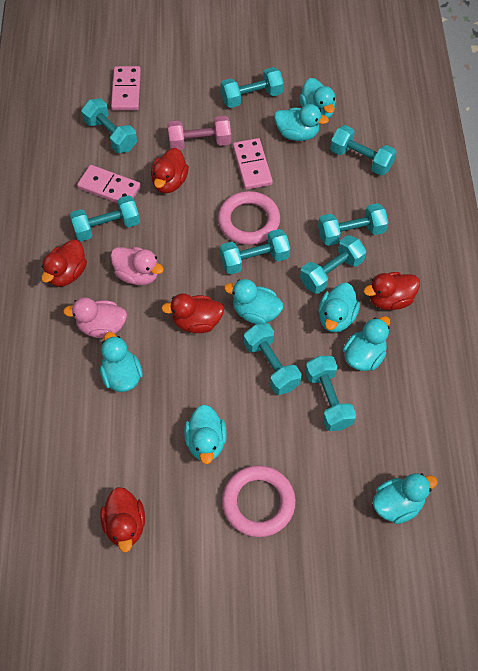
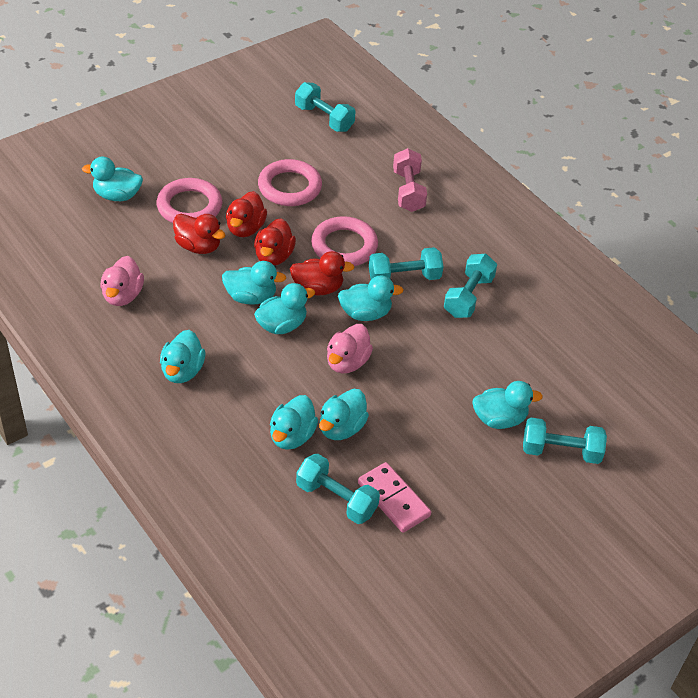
pink domino: [77,165,141,203] [111,66,141,111] [233,138,273,190] = 3 -> [358,462,431,533] = 1
pink ring: [218,191,280,245] [222,465,296,537] = 2 -> [156,178,223,223] [258,159,322,206] [311,216,378,266] = 3
red duck: [41,240,87,287] [100,487,145,552] [151,148,189,193] [161,293,224,333] [364,272,420,310] = 5 -> [173,214,226,254] [226,191,267,237] [254,218,296,265] [290,251,354,295] = 4
turquoise dumbbell: [70,195,140,241] [81,98,137,153] [220,229,290,275] [221,67,284,108] [244,323,302,395] [300,235,366,294] [305,356,356,431] [318,203,388,246] [330,125,396,175] = 9 -> [295,82,356,132] [296,454,380,524] [369,247,444,280] [444,254,497,318] [523,418,607,464] = 5

